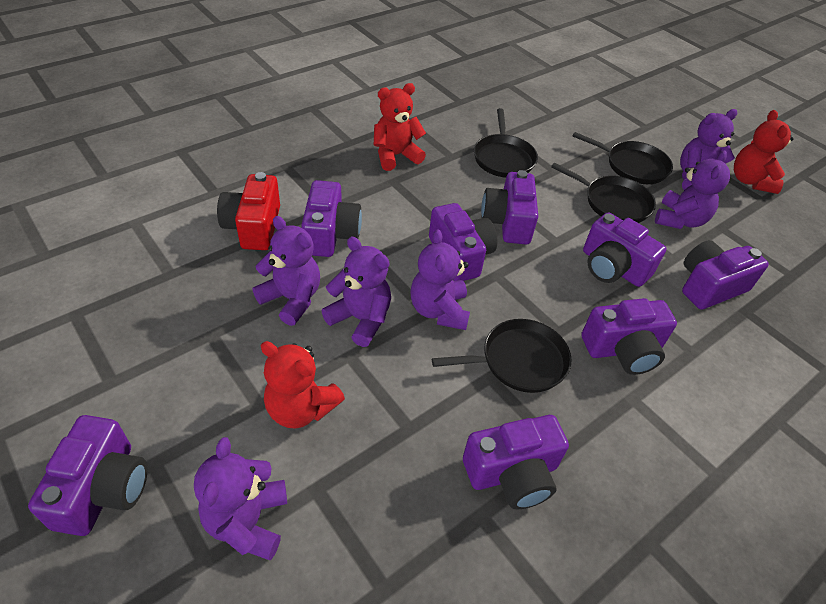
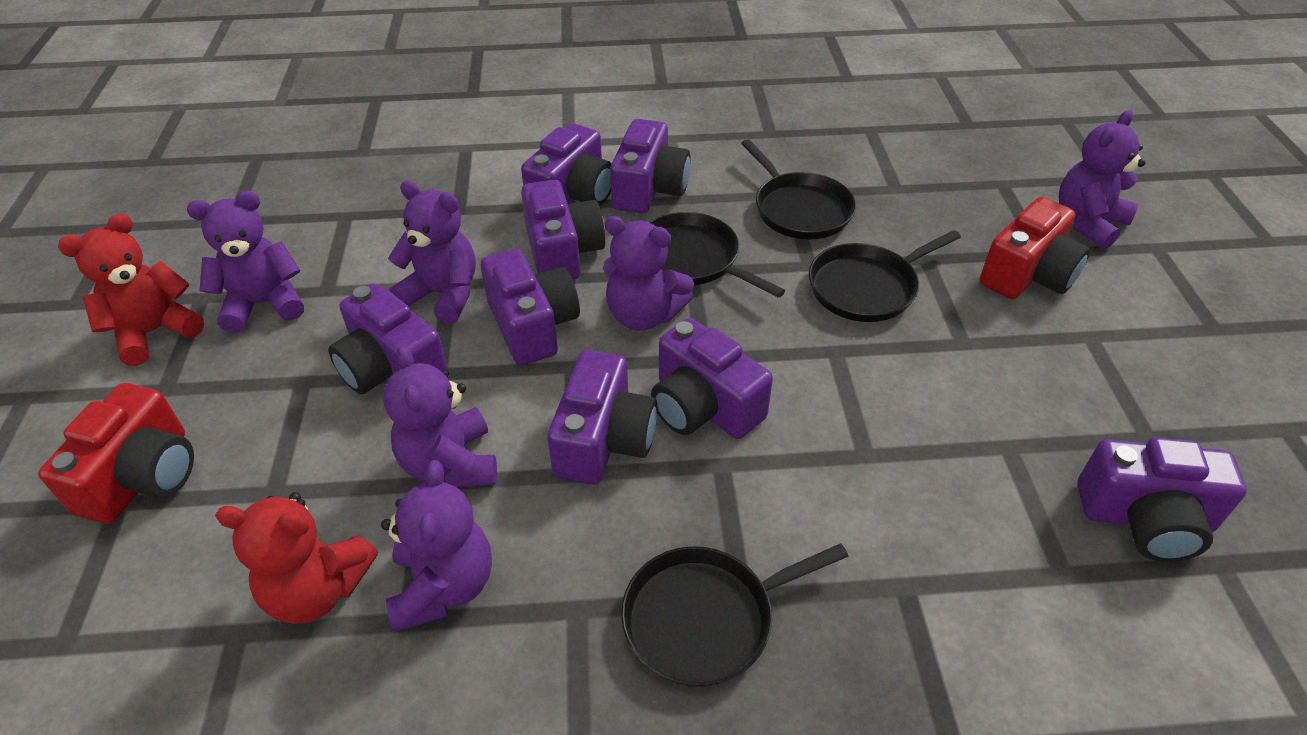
red camera: [217,172,280,250] = 1 -> [38,383,194,524] [980,197,1090,299] = 2
red teddy bear: [261,341,345,429] [374,83,426,171] [734,110,794,194] = 3 -> [58,214,204,366] [215,492,378,624] = 2

